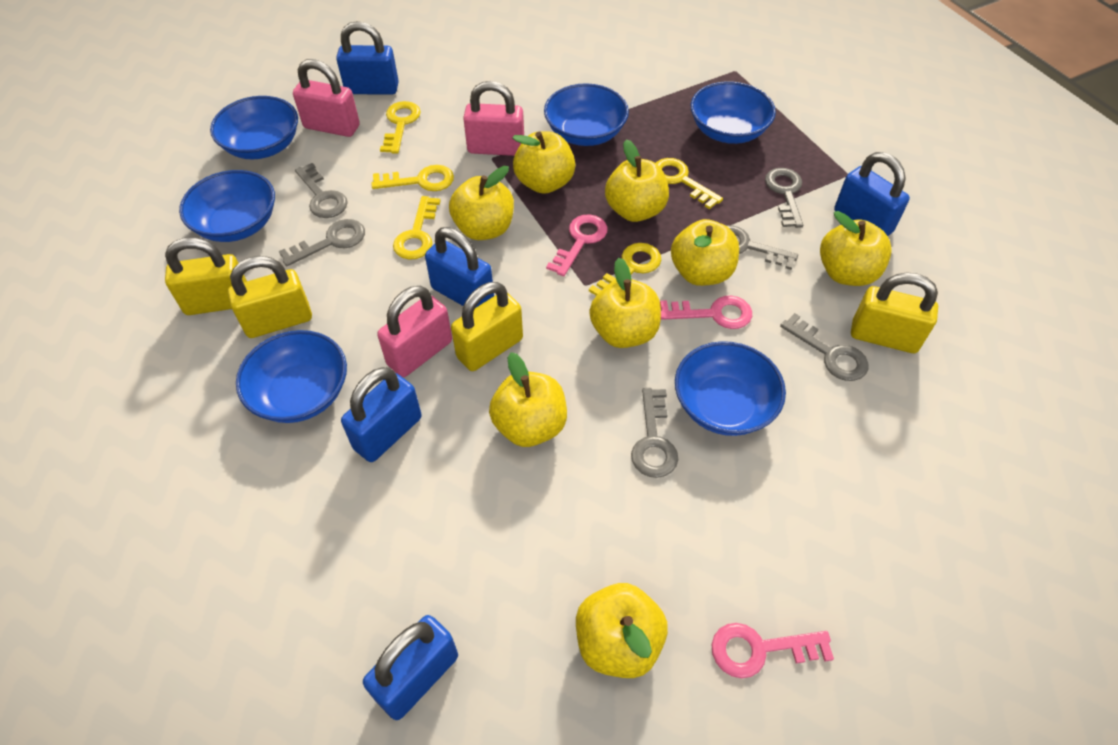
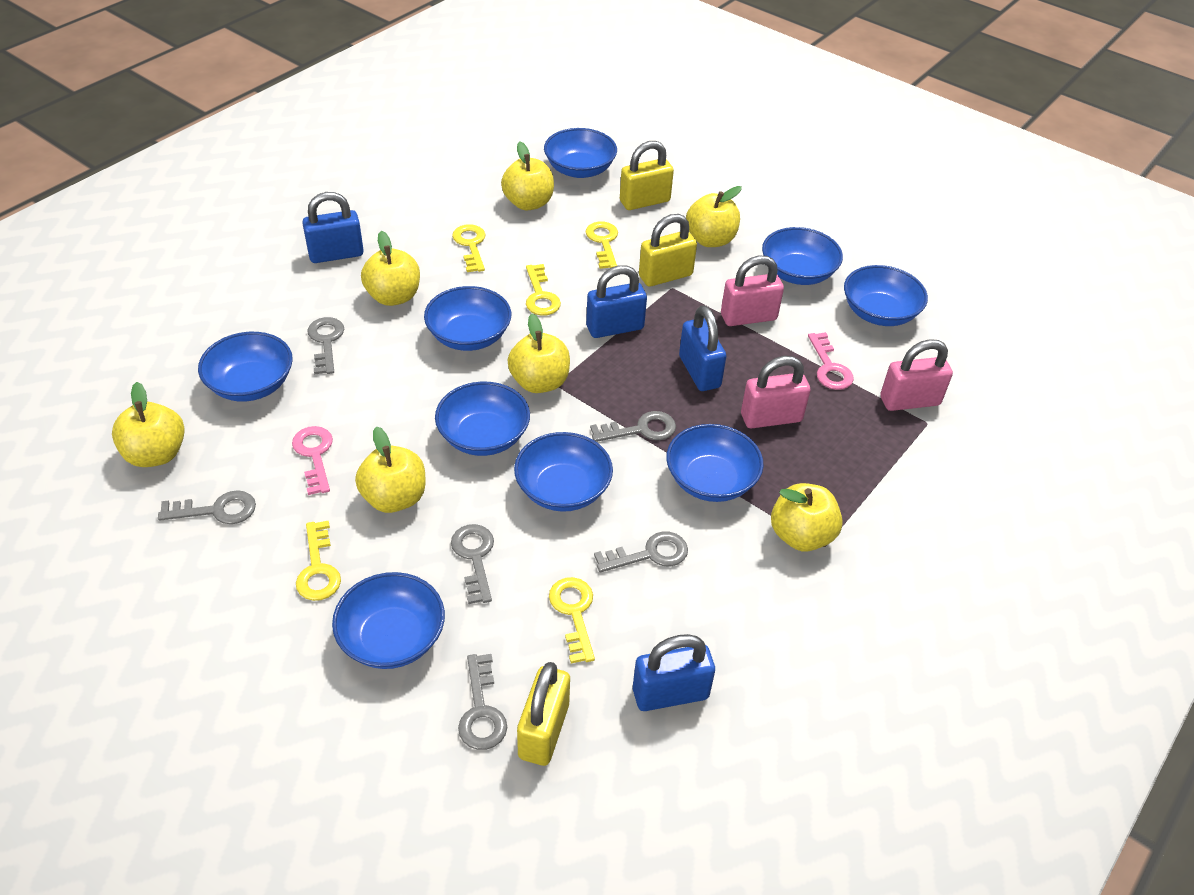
blue bowl: [179,170,275,242] [210,96,298,159] [236,330,347,423] [544,83,629,146] [675,341,786,436] [691,81,776,144] = 6 -> [198,332,293,401] [332,572,445,669] [424,286,511,351] [435,382,530,456] [514,432,613,512] [544,128,617,178] [666,424,764,502] [762,227,843,285] [844,265,928,326] = 9
blue padlock: [336,21,399,95] [341,367,422,462] [363,615,458,720] [425,227,494,307] [834,152,910,236] = 5 -> [302,192,364,263] [586,265,647,338] [633,634,715,711] [679,306,726,391] = 4
pink key: [546,214,608,276] [660,296,752,329] [711,623,834,678] = 3 -> [292,426,333,495] [808,332,854,390] = 2
yellow apple: [449,166,514,240] [489,352,567,447] [512,131,576,194] [576,583,668,678] [589,258,661,348] [605,139,669,222] [671,219,739,286] [820,211,892,286] = 8 -> [112,382,185,467] [355,427,426,513] [361,231,420,306] [501,142,554,210] [508,314,570,393] [686,186,742,247] [771,483,843,552] = 7
yellow padlock: [165,238,247,315] [228,256,312,338] [451,282,523,371] [851,272,938,353] = 4 -> [517,662,570,766] [620,141,674,210] [639,214,697,287] = 3

